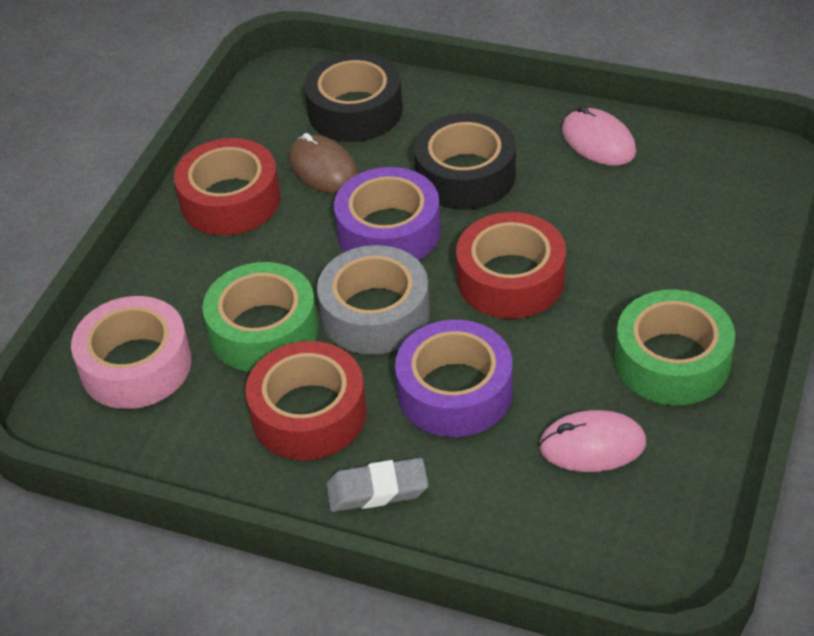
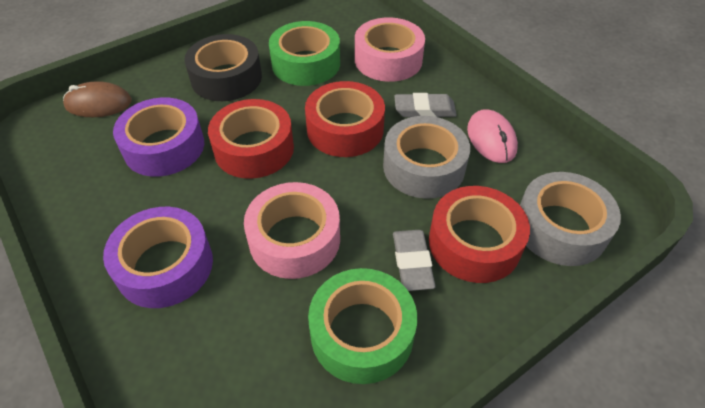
black tape: [304,52,403,142] [414,113,516,210] = 2 -> [184,34,262,101] = 1
grey eraser: [326,458,428,512] = 1 -> [393,230,435,291] [394,93,457,117] = 2
grey tape: [317,245,430,354] = 1 -> [383,116,470,199] [520,172,621,266] = 2
pink mouse: [539,410,646,472] [562,106,636,166] = 2 -> [467,109,518,163] = 1
pink tape: [71,296,192,409] = 1 -> [244,182,340,279] [355,17,425,82] = 2

